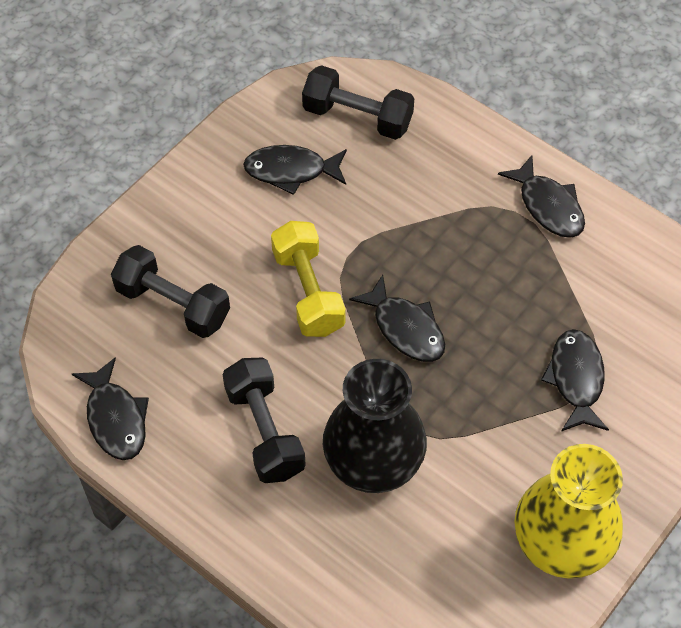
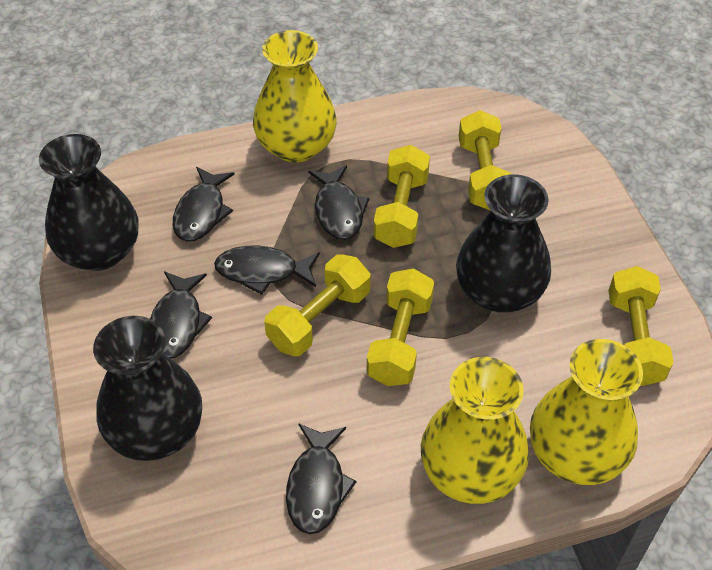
black dumbbell: [111,245,230,338] [223,358,306,483] [302,65,414,140] = 3 -> none = 0
black vase: [323,359,427,493] = 1 -> [39,134,138,271] [93,316,202,461] [456,174,551,313] = 3
yellow dumbbell: [271,221,346,337] = 1 -> [264,254,371,356] [367,268,434,386] [373,145,430,248] [459,110,511,210] [608,266,674,386] = 5
yellow vase: [514,444,623,579] = 1 -> [253,30,337,163] [421,357,529,504] [530,339,643,485] = 3

